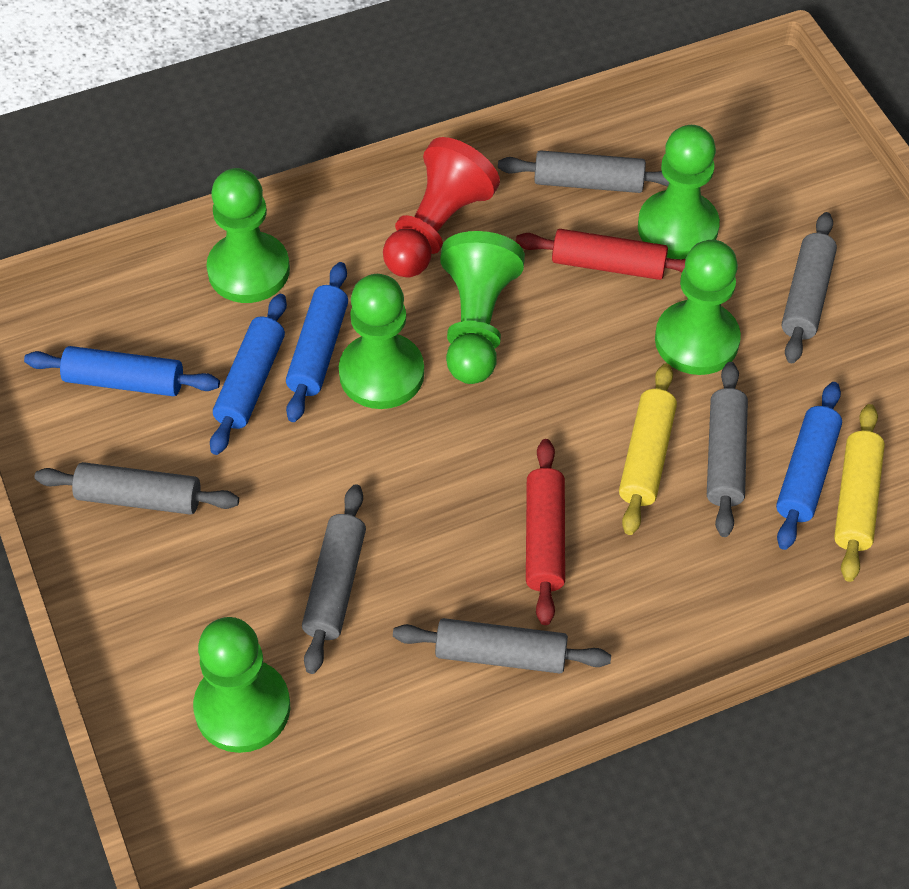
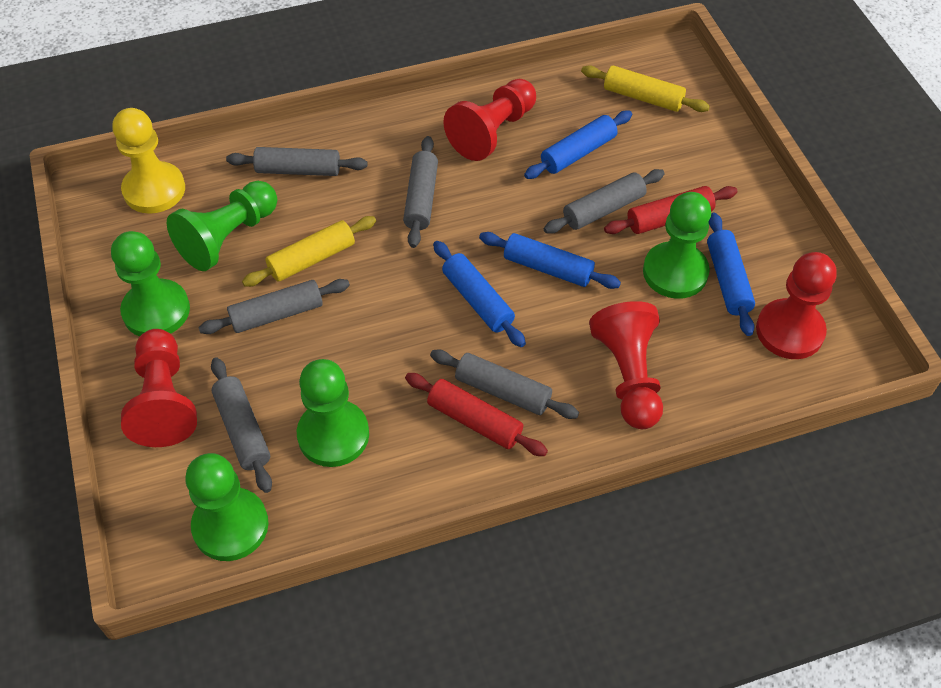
green pawn: [193,617,290,753] [206,168,290,303] [339,274,424,409] [440,231,525,384] [638,125,720,259] [655,240,741,375] = 6 -> [111,231,190,336] [167,181,277,271] [185,453,269,561] [297,359,369,467] [643,192,711,299] = 5
red pawn: [383,137,500,278] = 1 -> [121,329,197,447] [443,79,536,161] [589,301,663,429] [756,252,837,359] = 4
yellow pawn: none = 0 -> [112,108,185,214] = 1

